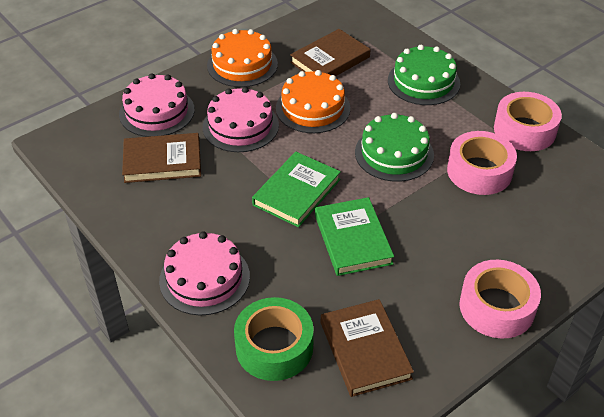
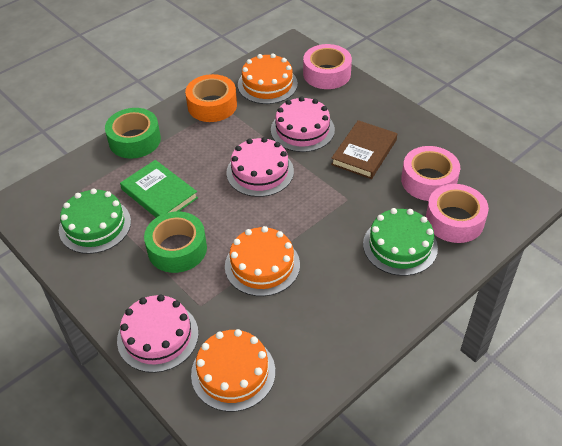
brown book: [122,133,201,183] [290,29,370,76] [321,299,414,397] = 3 -> [331,120,397,179] = 1
green book: [252,152,341,227] [315,197,394,276] = 2 -> [120,160,198,218] = 1
green tape: [234,297,314,381] = 1 -> [105,108,161,159] [144,212,207,273] = 2
orange cake: [207,29,278,87] [276,70,350,133] = 2 -> [191,329,275,412] [225,226,300,296] [238,54,298,104] = 3
orange tape: none = 0 -> [185,74,237,122] = 1

